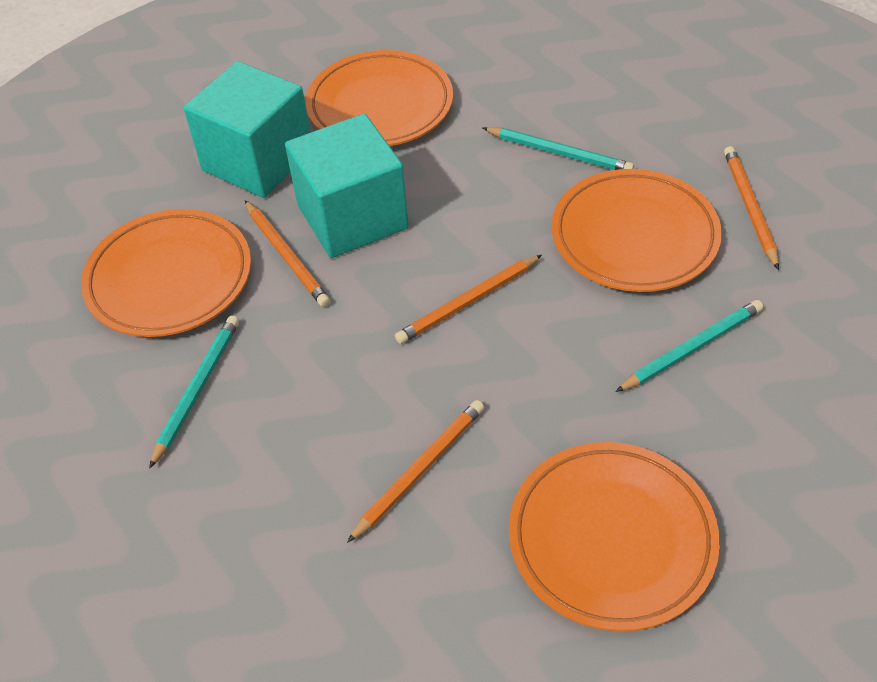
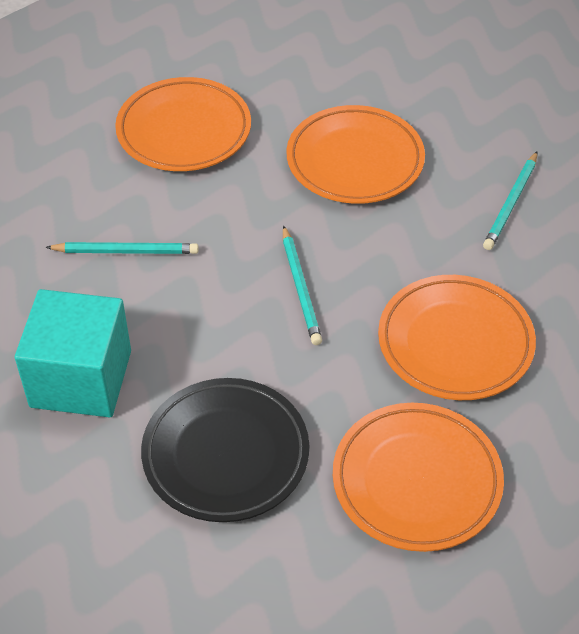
black plate: none = 0 -> [141,378,310,522] = 1
orange pencil: [245,200,330,307] [347,400,484,543] [395,255,542,344] [724,146,779,270] = 4 -> none = 0
turquoise cube: [184,61,310,198] [285,114,409,258] = 2 -> [15,289,131,418] = 1

